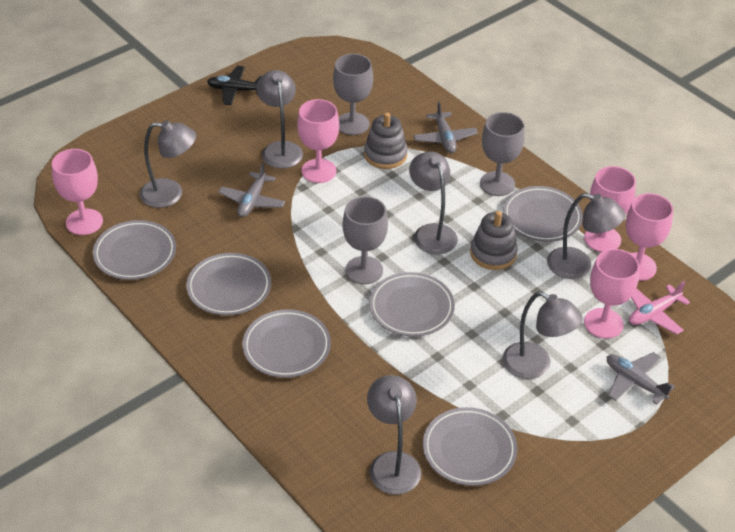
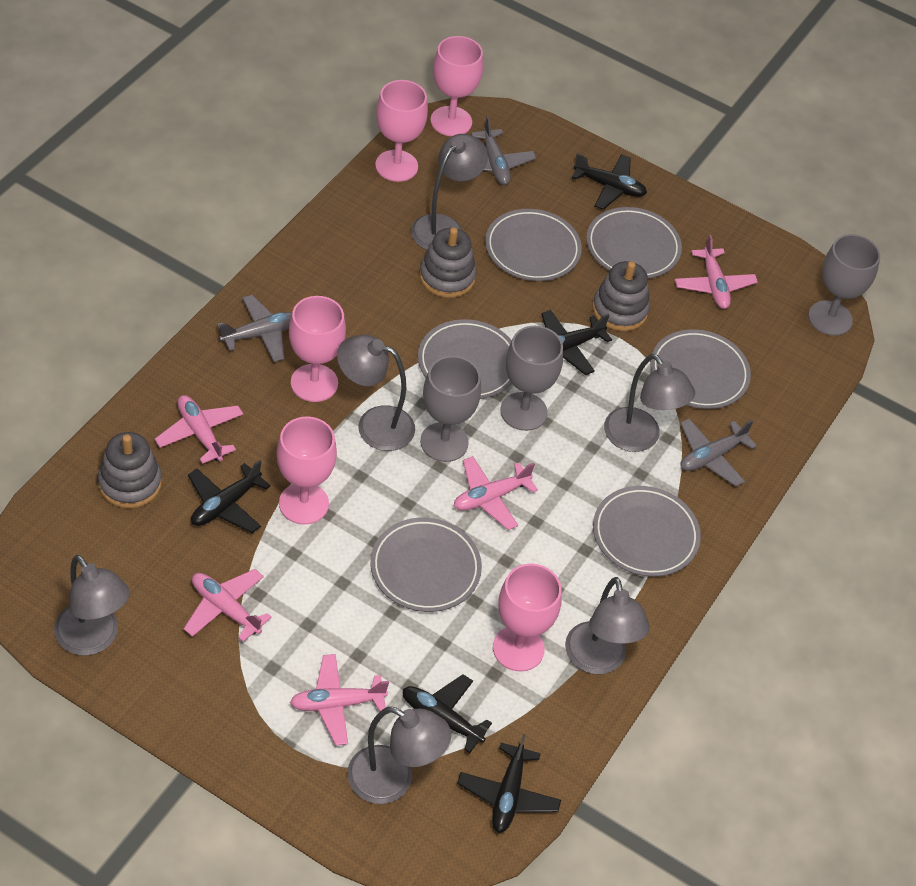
black plane: [207,66,262,105] = 1 -> [188,460,271,533] [403,674,492,753] [457,734,561,833] [541,310,612,375] [572,153,647,210] = 5
grey stacking toy: [364,113,408,169] [470,211,518,270] = 2 -> [98,432,162,508] [419,227,476,298] [592,261,650,331] = 3
pink plane: [629,281,690,335] = 1 -> [154,395,244,464] [184,569,272,642] [290,654,389,746] [454,456,538,530] [675,235,758,309] = 5

